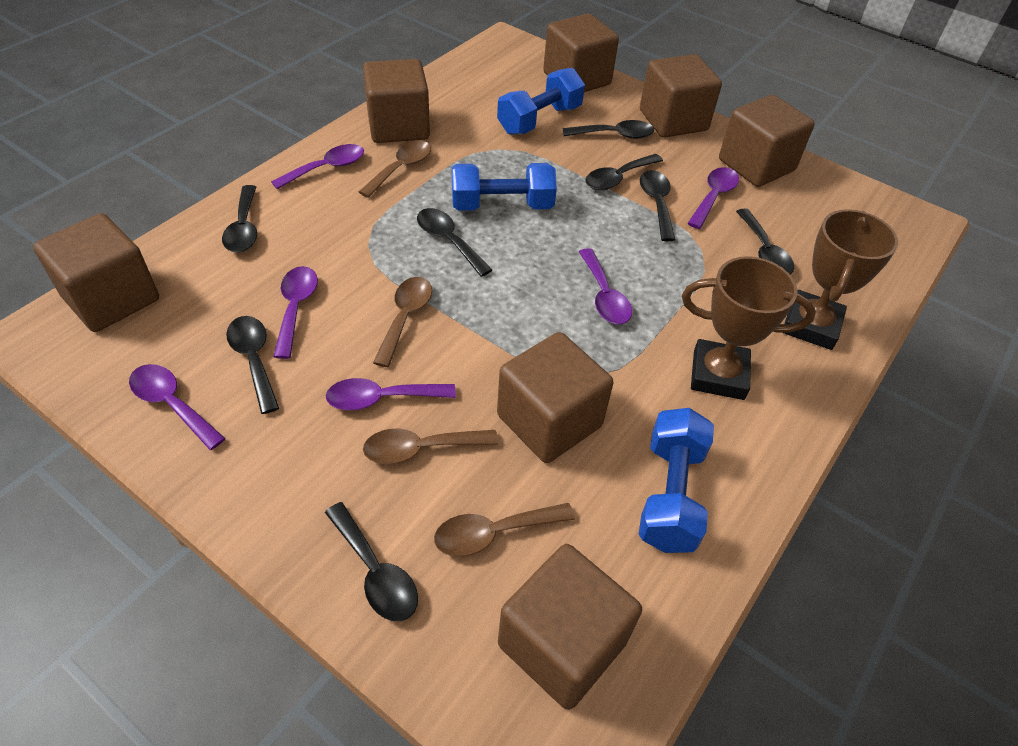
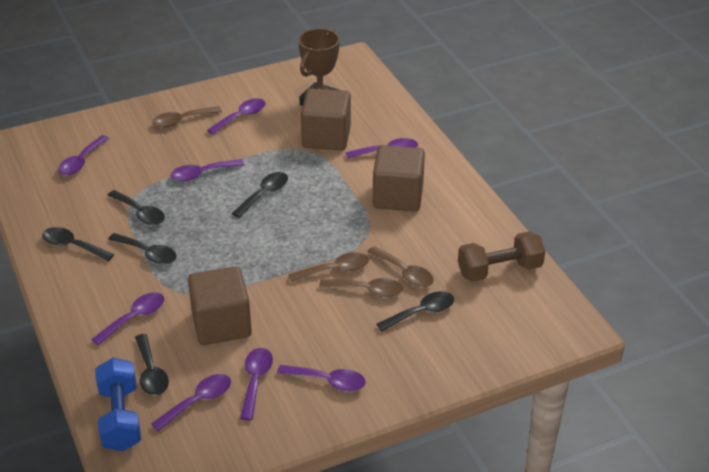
black spoon: [222,185,257,253] [226,316,279,414] [325,502,418,621] [417,208,492,277] [563,120,654,139] [585,154,663,190] [640,170,676,241] [736,209,794,275] = 8 -> [42,227,114,261] [108,190,165,225] [108,233,177,265] [135,334,169,395] [232,172,288,218] [377,291,454,331] = 6
blue dumbbell: [452,163,557,211] [497,68,585,135] [639,408,714,553] = 3 -> [95,358,141,451] = 1
brown cube: [33,213,159,332] [363,59,430,143] [497,332,613,463] [498,544,642,710] [543,14,619,92] [640,54,722,138] [719,95,815,187] = 7 -> [188,266,252,345] [301,89,351,150] [373,145,425,211] = 3
brown dumbbell: none = 0 -> [458,231,545,282] = 1
brown trophy: [682,256,816,400] [782,209,898,350] = 2 -> [298,28,340,106] = 1
purple spoon: [129,364,226,450] [271,144,364,190] [273,266,318,359] [326,378,456,410] [579,248,632,324] [688,167,739,229] = 6 -> [58,135,109,175] [91,292,164,346] [151,374,231,431] [171,159,244,181] [207,98,266,135] [240,348,273,420] [277,365,366,391] [345,138,418,159] = 8

